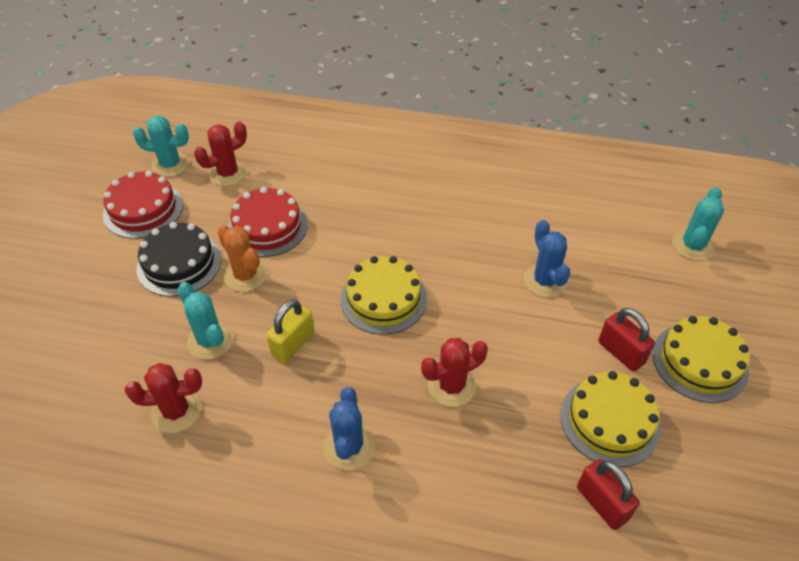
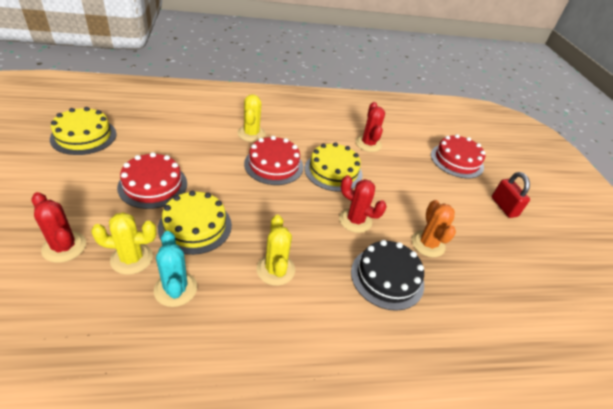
blue cactus: [323,387,375,470] [524,220,571,298] = 2 -> none = 0
red cake: [103,171,183,239] [228,187,308,257] = 2 -> [117,152,187,209] [244,136,303,185] [431,134,485,178] = 3
red padlock: [577,459,640,530] [598,308,655,371] = 2 -> [492,172,530,218] = 1
turquoise cactus: [133,116,189,177] [178,282,234,360] [672,187,724,261] = 3 -> [154,231,197,307] = 1
yellow cactus: none = 0 -> [91,212,157,275] [238,94,266,142] [256,215,295,286] = 3
yellow padlock: [266,299,315,363] = 1 -> none = 0

